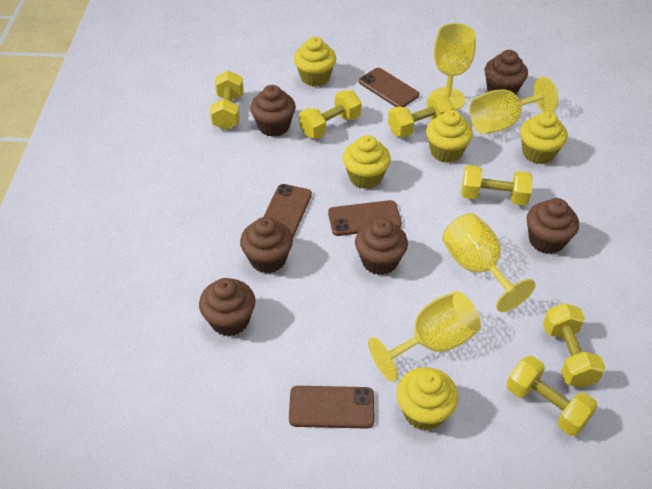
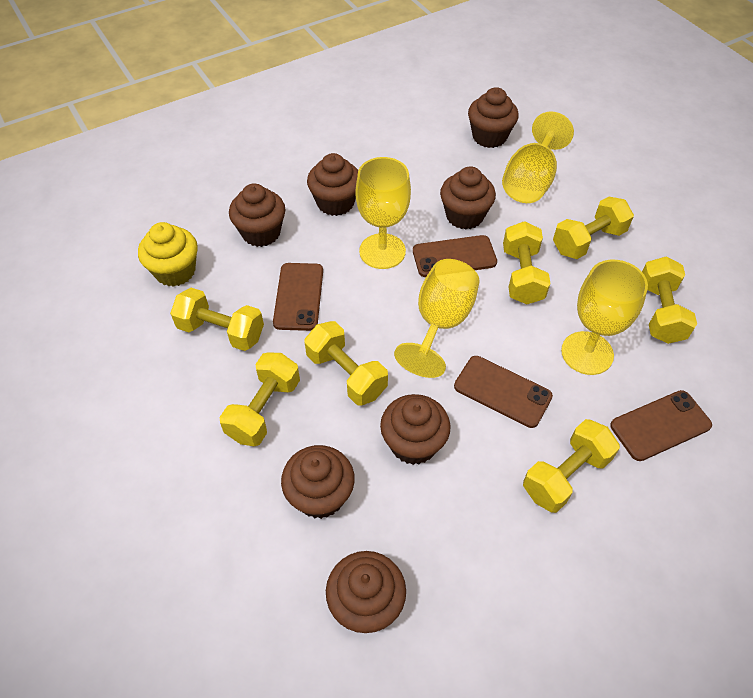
brown cupcake: [199,278,256,336] [240,217,293,273] [250,85,296,137] [355,219,408,275] [484,50,528,94] [527,198,579,254] = 6 -> [229,183,286,247] [281,445,355,519] [307,153,358,216] [326,551,406,633] [380,394,451,465] [440,166,496,229] [468,87,519,148] = 7
yellow cupcake: [294,37,336,87] [343,135,391,189] [397,367,458,431] [426,110,473,163] [520,111,568,164] = 5 -> [138,222,198,287] = 1
yellow dumbbell: [210,71,244,130] [299,90,361,139] [388,93,454,138] [461,165,533,206] [506,356,598,436] [543,303,605,388] = 6 -> [170,288,264,351] [219,352,300,446] [304,321,388,405] [503,221,551,304] [523,419,620,513] [553,197,634,259] [642,256,697,344] = 7

